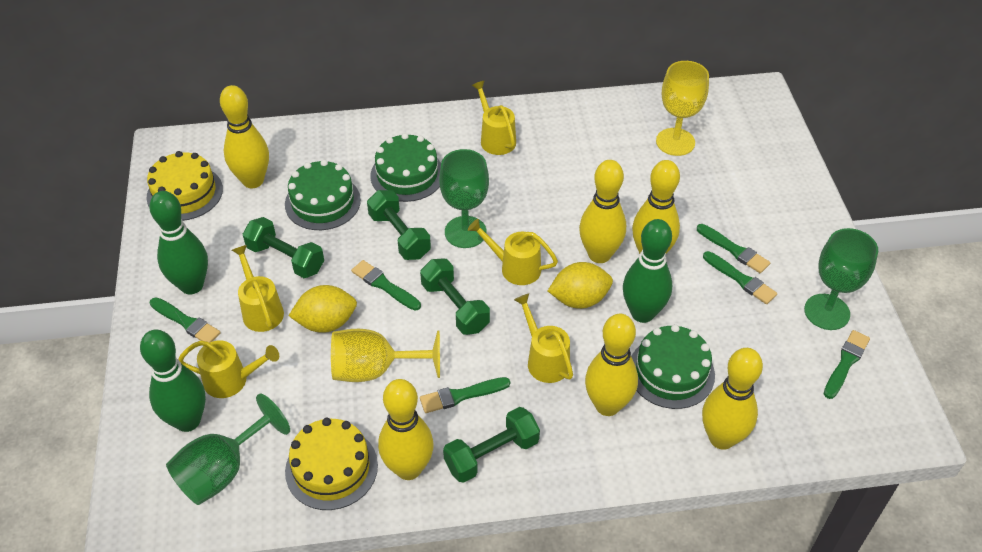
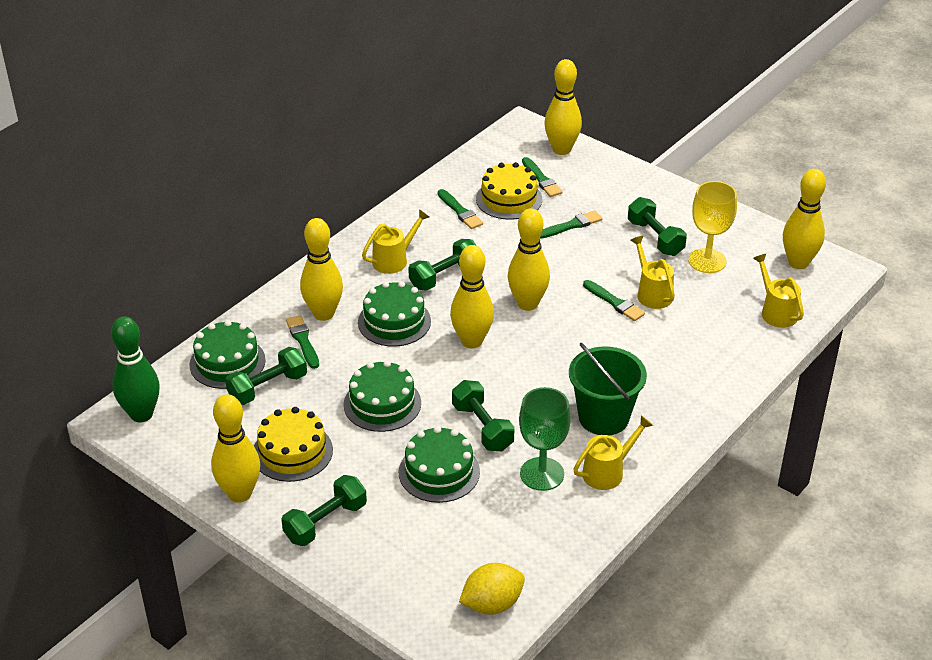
green bowling pin: [140,330,206,432] [149,191,208,295] [623,219,672,323] = 3 -> [111,316,160,422] = 1
green brush: [150,297,221,343] [351,260,421,310] [420,377,510,413] [697,224,770,273] [703,251,777,304] [824,330,870,399] = 6 -> [286,315,319,369] [438,189,483,229] [522,157,563,197] [540,210,602,238] [583,280,645,321] = 5
green bucket: none = 0 -> [569,343,647,435] = 1
green cake: [285,160,361,230] [370,133,441,202] [631,324,715,409] = 3 -> [189,320,266,389] [344,360,421,432] [358,281,431,347] [399,426,480,503] = 4
green dumbbell: [243,217,324,278] [367,190,431,260] [420,259,490,335] [443,407,540,483] = 4 -> [225,347,307,405] [281,475,367,546] [408,239,476,291] [452,380,515,451] [628,197,687,256] = 5
green goblet: [166,393,290,505] [439,149,489,248] [804,228,878,330] = 3 -> [519,387,571,491] = 1
yellow goblet: [331,329,440,382] [656,61,709,156] = 2 -> [688,181,737,273] = 1
yellow lemon: [289,285,357,333] [548,262,613,309] = 2 -> [459,563,525,615] = 1
yellow watering can: [178,340,279,398] [232,245,284,332] [468,219,558,285] [472,81,516,155] [514,293,573,383] = 5 -> [362,209,429,274] [573,415,653,490] [631,236,675,309] [753,254,804,328] = 4

